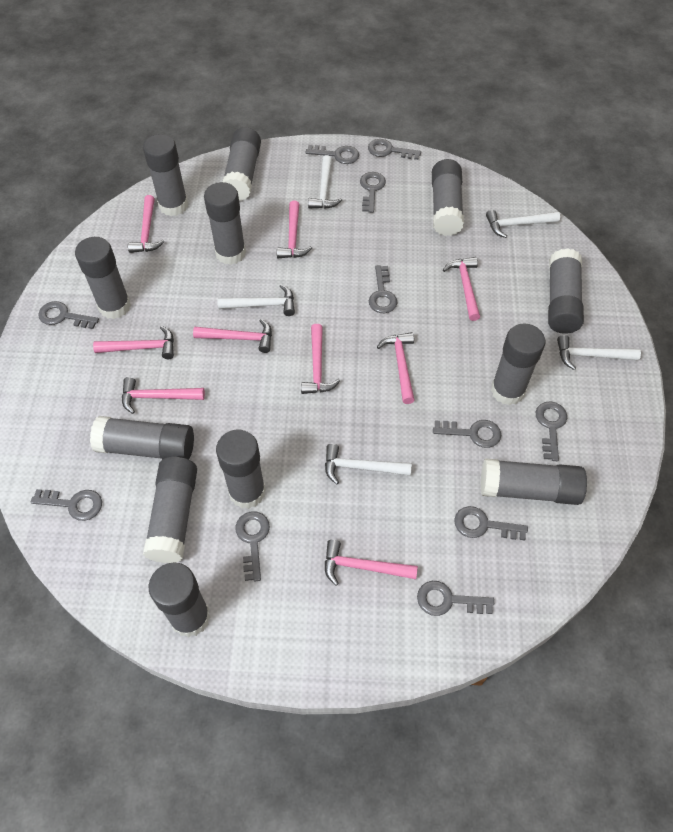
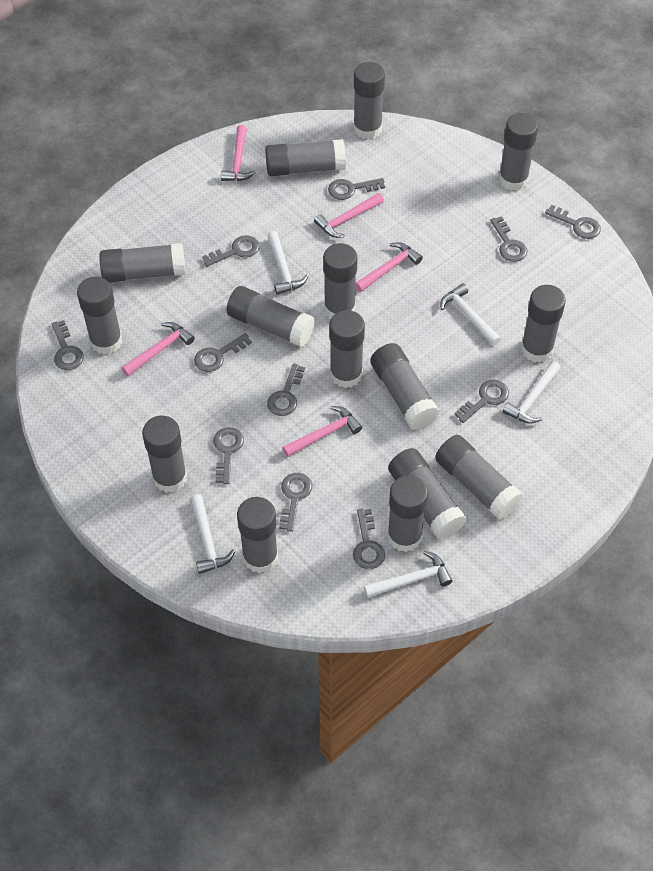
grey glue stick: [75,237,131,319] [90,416,194,460] [143,134,188,216] [143,457,197,563] [149,563,210,637] [204,182,246,265] [216,430,266,509] [222,127,261,201] [432,159,464,236] [481,458,587,505] [491,324,545,405] [548,248,584,334] = 12 -> [77,277,122,355] [99,243,186,282] [142,416,187,493] [227,286,315,347] [237,497,278,573] [265,139,346,176] [323,243,358,319] [329,310,365,388] [353,62,385,139] [370,343,439,430] [387,475,428,552] [388,448,466,539] [435,435,523,520] [499,113,538,191] [521,285,566,363] = 15
pink hammer: [93,326,174,359] [122,377,205,414] [128,195,165,253] [193,319,272,353] [277,201,312,258] [301,324,340,394] [325,540,418,586] [377,332,415,404] [443,257,480,321] = 9 -> [121,322,195,376] [221,125,256,181] [282,406,362,457] [314,193,384,238] [356,242,423,292] = 5

